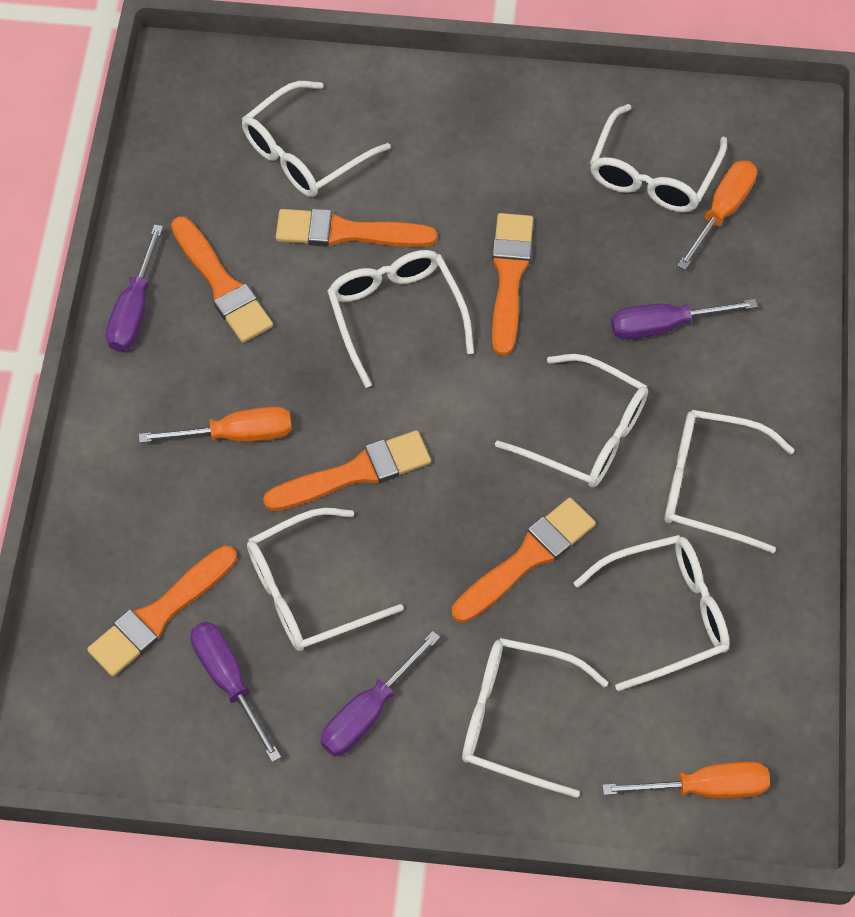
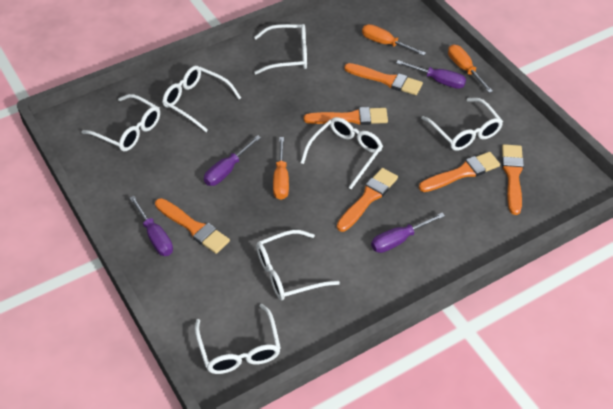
white glasses: [242,81,391,197] [247,508,404,651] [327,250,474,388] [462,638,609,798] [495,354,648,488] [574,535,730,691] [590,104,727,212] [664,410,794,553] = 8 -> [81,94,160,151] [163,66,241,132] [195,304,281,374] [254,24,307,74] [256,230,340,300] [301,117,383,189] [421,98,503,151] = 7

